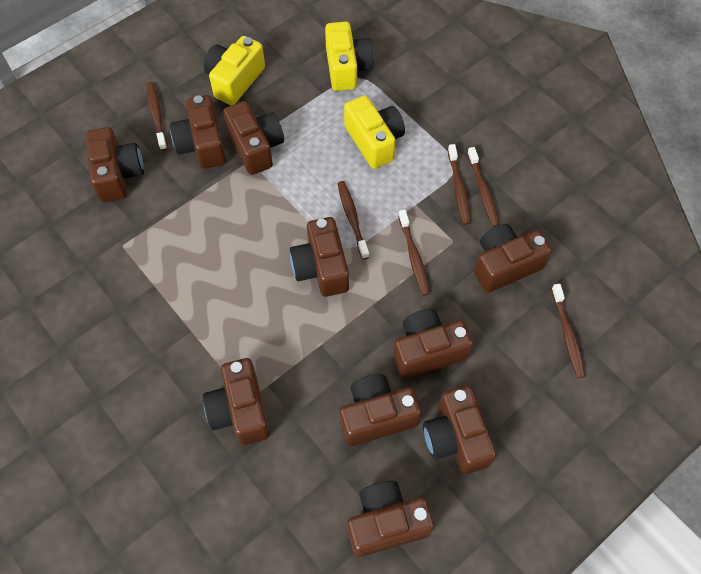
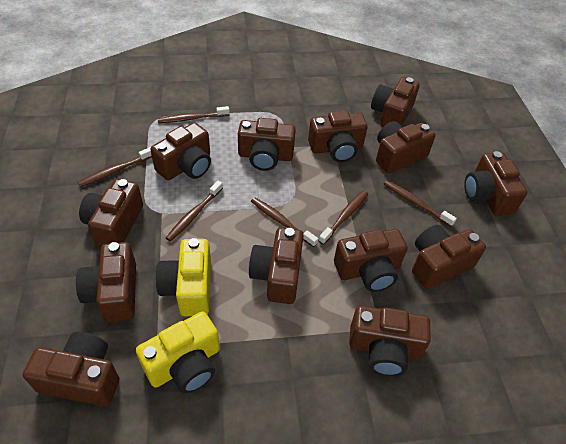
brown camera: [85,127,144,202] [170,95,226,169] [203,358,270,445] [223,101,284,175] [290,217,349,297] [340,374,421,446] [347,481,434,557] [393,309,473,379] [423,386,497,474] [474,224,552,293] = 10 -> [23,332,120,407] [76,242,136,322] [79,179,143,247] [150,122,211,180] [238,118,296,171] [249,228,304,304] [308,110,367,162] [334,229,407,292] [349,306,431,376] [371,77,420,127] [376,121,436,173] [412,225,486,289] [464,151,527,216] = 13
yellow camera: [204,36,265,105] [325,22,374,91] [344,96,405,169] = 3 -> [136,312,220,394] [156,238,211,317] = 2

